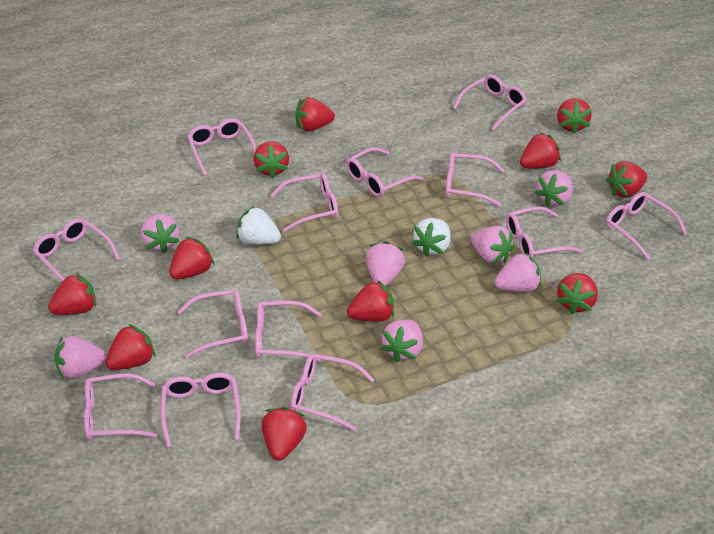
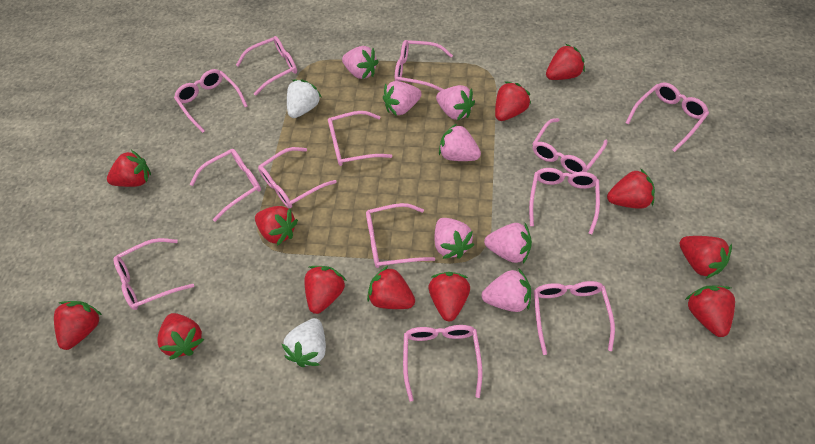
red strawberry: [48,273,96,315] [105,324,155,370] [170,237,214,279] [253,141,289,178] [262,407,307,461] [295,97,335,132] [347,280,394,322] [520,132,561,169] [556,273,598,314] [557,98,592,134] [606,161,647,198] = 11 -> [54,301,102,350] [107,150,151,187] [158,313,204,360] [255,206,298,246] [304,266,346,314] [367,265,415,309] [429,272,470,322] [495,81,531,121] [546,44,585,80] [607,168,655,209] [679,236,732,279] [685,286,735,337] = 12

